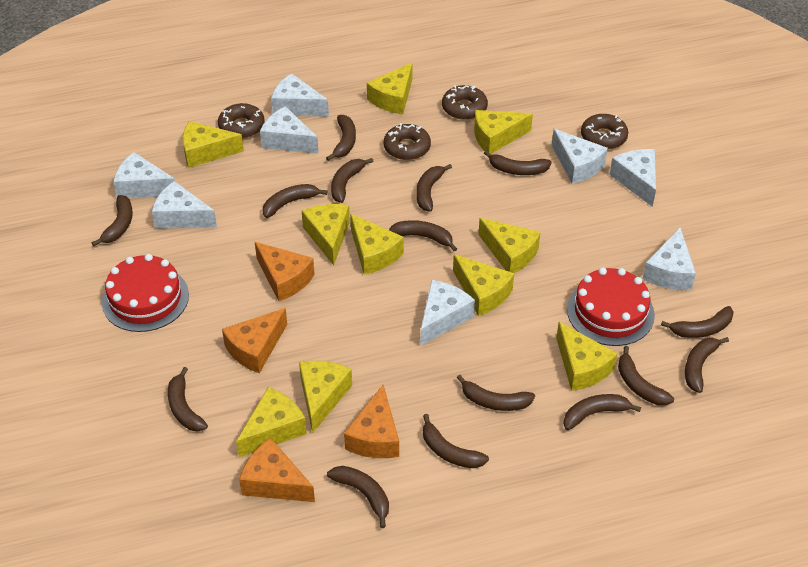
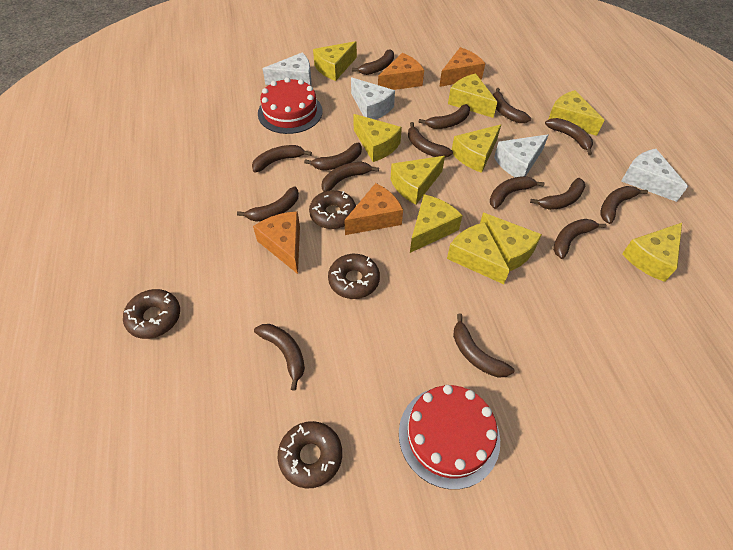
white cheese: [113,152,175,198] [152,181,217,228] [260,106,319,154] [271,73,329,117] [420,280,475,346] [552,129,608,184] [609,149,656,207] [643,228,696,290] = 8 -> [263,52,312,86] [351,77,395,120] [494,134,549,177] [621,149,688,202] = 4

